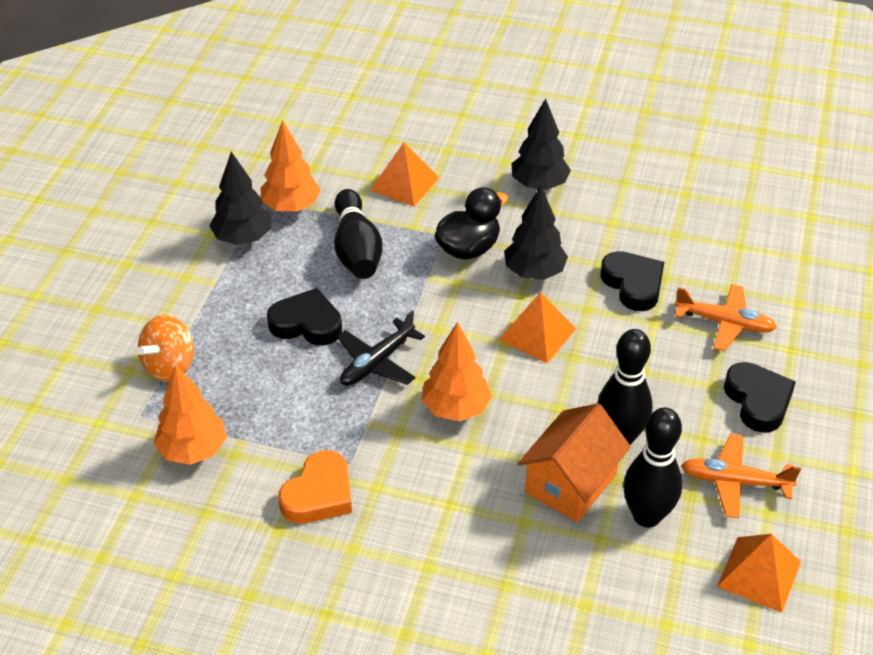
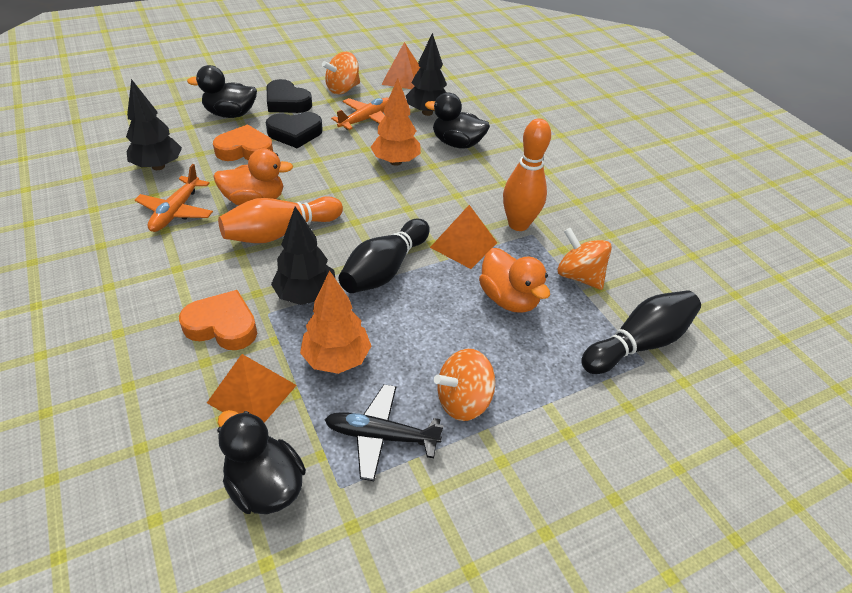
black bowling pin: [334,189,382,279] [598,329,653,445] [623,407,682,528] = 3 -> [339,219,430,293] [581,290,701,374] = 2
black duck: [435,187,508,260] = 1 -> [187,65,257,118] [217,410,306,514] [425,93,490,149] = 3
black heart: [267,288,342,346] [600,251,664,311] [724,362,796,433] = 3 -> [266,112,323,148] [267,79,312,113] = 2
orange bowling pin: none = 0 -> [218,196,343,243] [503,118,551,231] = 2
orange duck: none = 0 -> [213,149,293,205] [479,248,550,313] = 2
orange heart: [278,450,352,524] = 1 -> [179,290,257,350] [213,124,273,161] = 2
orange house: [517,403,631,522] = 1 -> none = 0
orange spinning top: [137,315,194,382] = 1 -> [322,52,360,95] [434,349,495,421] [557,228,612,290] = 3
orange tree: [154,364,227,465] [260,120,321,212] [421,322,492,421] = 3 -> [300,271,371,374] [371,78,421,166] = 2

